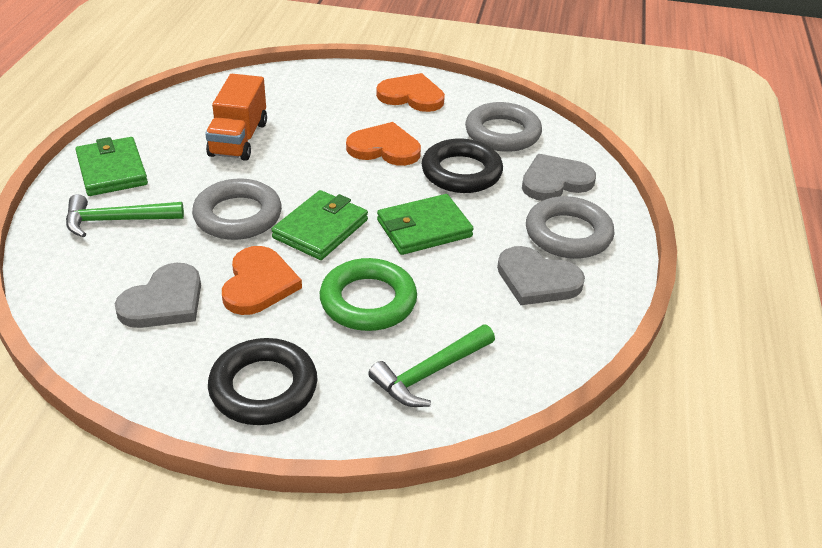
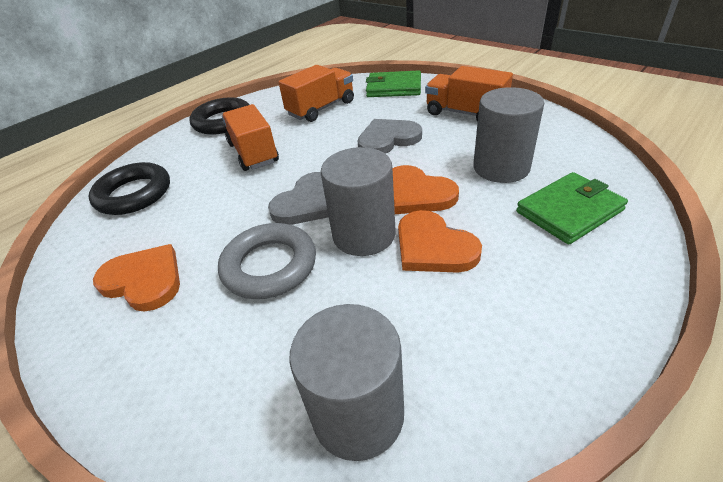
green hammer: [66,194,184,238] [368,324,495,407] = 2 -> none = 0
green ring: [320,258,417,331] = 1 -> none = 0
green wallet: [75,137,148,196] [271,190,368,260] [377,194,474,255] = 3 -> [366,70,421,97] [516,172,628,245] = 2
grey cylinder: none = 0 -> [289,304,404,461] [321,147,396,256] [473,87,544,183] = 3
grey heart: [115,263,201,328] [497,246,585,305] [522,154,596,201] = 3 -> [268,172,329,225] [358,119,422,154] = 2
grey ring: [192,178,282,240] [465,102,542,152] [526,196,615,259] = 3 -> [218,223,316,299] = 1
orange truck: [205,74,267,161] = 1 -> [222,104,279,171] [278,65,354,122] [425,66,513,122] = 3

